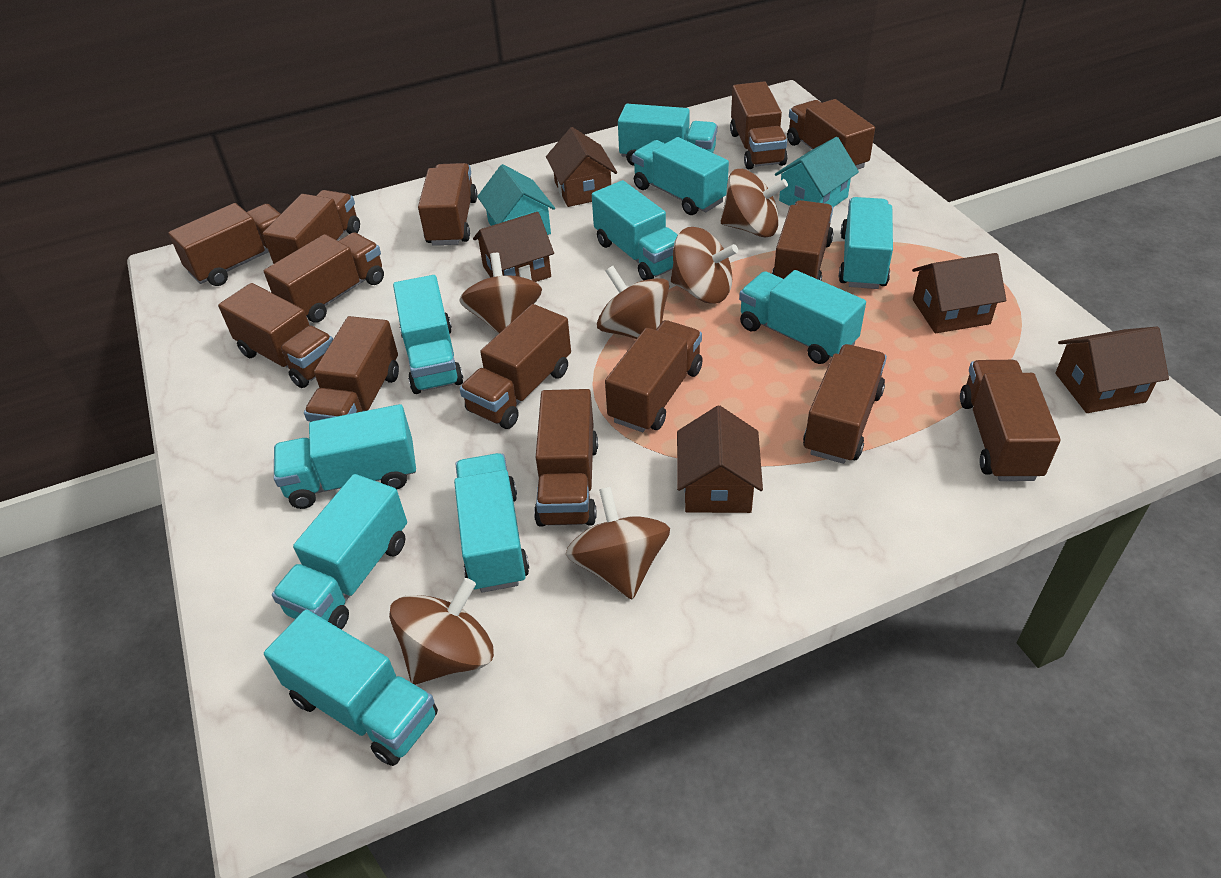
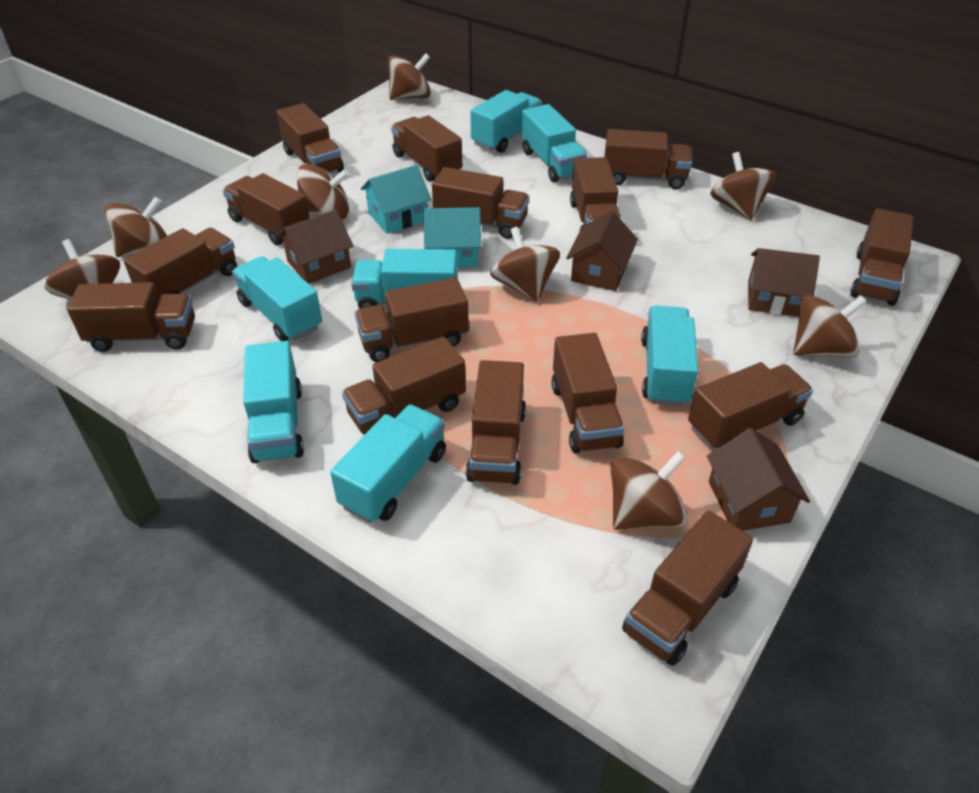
brown house: [473,212,554,282] [546,127,617,207] [677,406,763,513] [912,253,1006,333] [1055,327,1169,413] = 5 -> [277,210,353,284] [566,211,638,291] [707,428,810,531] [748,248,820,317] = 4
brown spinning top: [389,578,494,685] [459,253,542,334] [566,487,670,599] [597,266,669,339] [671,227,738,304] [720,169,788,237] = 6 -> [44,239,120,300] [105,197,167,257] [296,164,349,220] [388,53,431,100] [490,227,560,302] [611,451,688,530] [710,152,777,220] [793,295,867,357] = 8
brown truck: [168,203,281,286] [218,283,333,388] [262,190,360,264] [264,232,384,323] [304,316,399,422] [418,163,477,245] [460,304,571,429] [534,389,598,527] [605,320,703,432] [730,82,787,169] [772,200,834,281] [787,99,875,169] [803,344,887,464] [960,360,1060,481] = 14 -> [67,282,195,352] [124,228,237,299] [223,173,310,245] [277,103,344,173] [342,337,466,435] [355,277,469,362] [391,115,462,182] [432,167,529,239] [466,360,526,485] [551,333,624,453] [570,157,622,232] [604,129,692,189] [622,510,753,666] [688,362,813,449] [850,208,913,306] = 15
turquoise truck: [264,609,438,766] [272,474,407,630] [274,404,416,509] [393,275,463,394] [454,453,529,593] [592,180,678,280] [618,104,717,166] [632,137,729,215] [739,270,866,364] [839,197,893,289] = 10 -> [232,256,322,341] [243,341,304,463] [330,404,446,523] [351,249,457,309] [470,90,542,153] [522,104,587,182] [641,306,698,406] = 7

